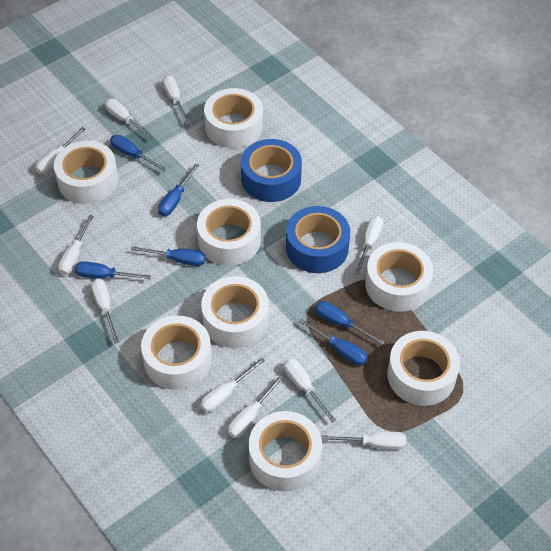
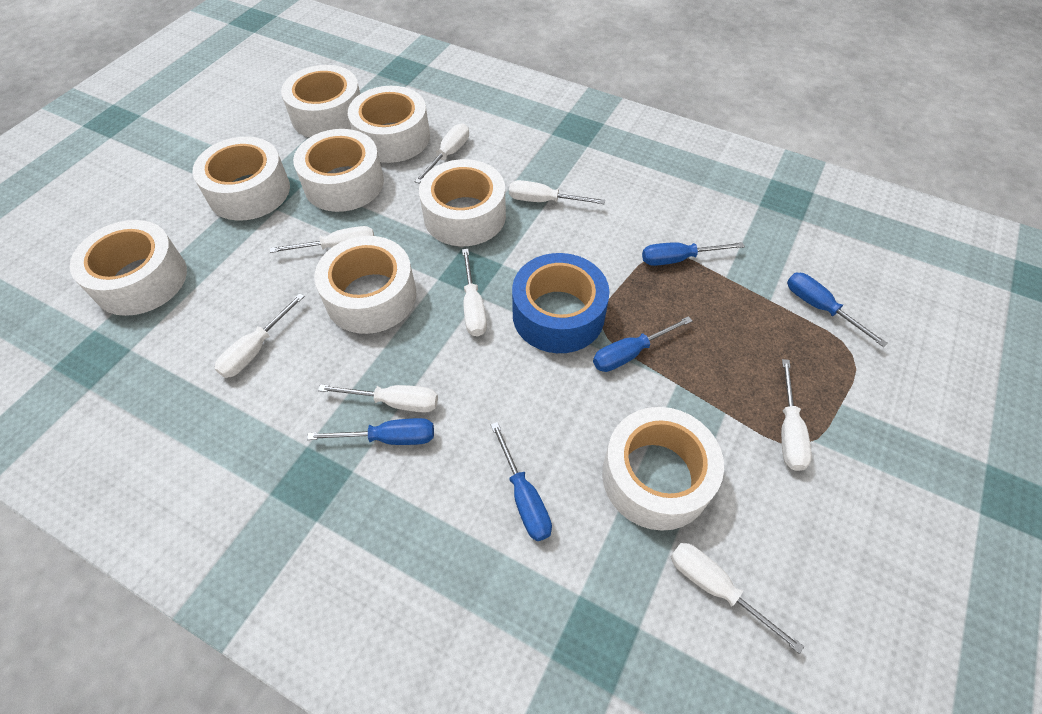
blue screwdriver: [75,261,151,279] [110,135,167,171] [131,246,206,266] [158,164,199,216] [299,319,368,366] [315,301,385,345] = 6 -> [307,418,434,445] [491,422,552,541] [593,316,692,372] [642,242,745,266] [787,273,888,347] = 5
blue tape: [241,139,302,202] [286,206,350,273] = 2 -> [512,253,609,353] = 1
white screwdriver: [35,127,85,174] [58,215,93,275] [91,279,119,343] [105,99,153,139] [163,76,190,124] [200,358,265,412] [228,375,284,438] [284,358,336,423] [321,431,406,450] [354,216,383,275] = 10 -> [215,293,305,378] [270,226,374,253] [318,384,438,413] [414,123,469,184] [462,249,487,336] [509,180,605,204] [671,543,804,654] [781,359,812,471] = 8

